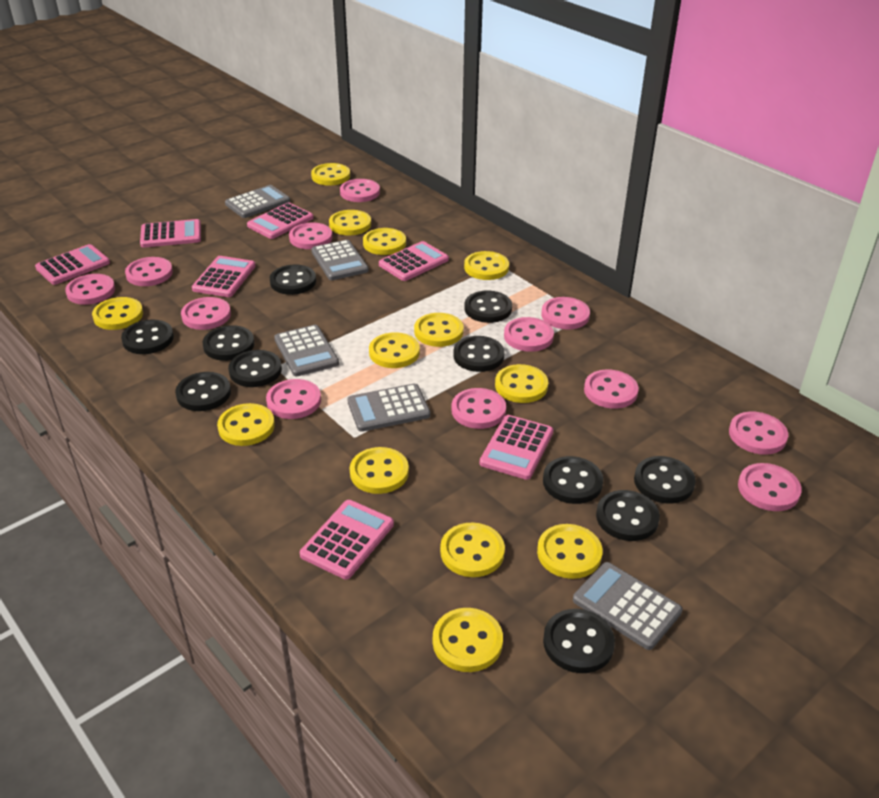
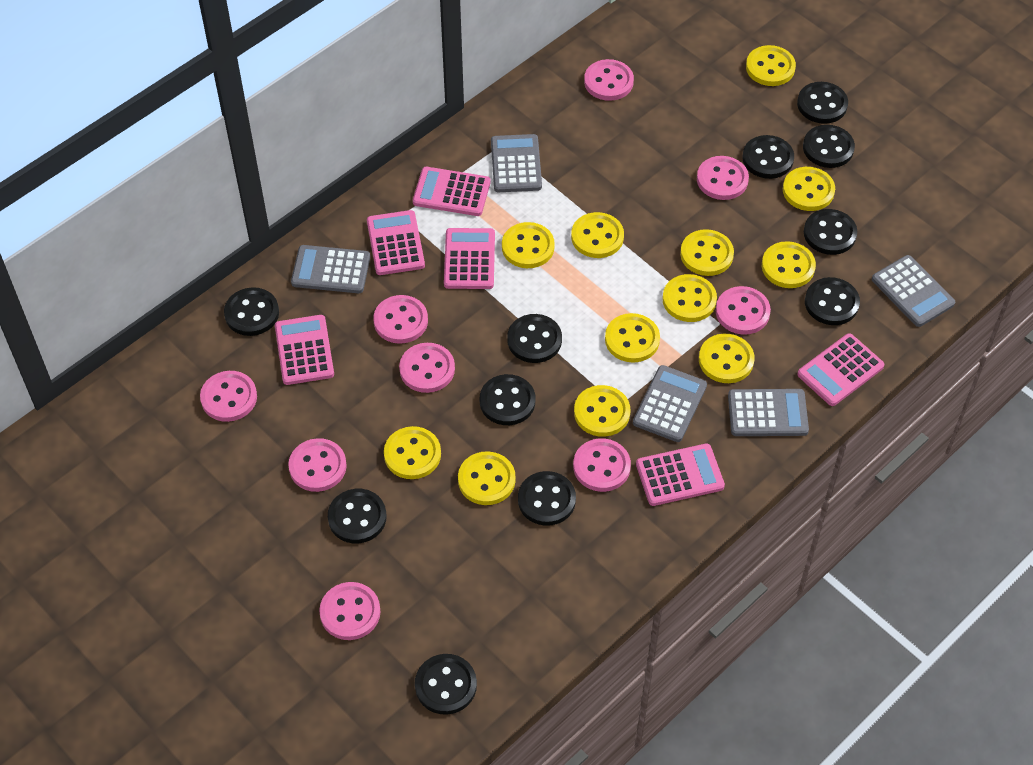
pink button: [65,274,115,305] [125,257,173,286] [181,297,231,330] [266,379,321,419] [289,223,332,249] [340,179,380,202] [452,388,506,429] [504,317,554,352] [541,297,590,330] [584,369,639,409] [729,412,788,455] [738,463,802,511] = 12 -> [200,371,257,422] [288,438,347,492] [319,582,381,640] [373,295,428,344] [399,343,455,393] [573,439,631,492] [584,59,634,101] [697,156,749,200] [716,286,771,335] = 9
pink calculator: [35,244,110,285] [140,219,201,248] [192,256,256,297] [247,203,313,239] [300,500,394,579] [379,241,449,281] [480,415,554,480] = 7 -> [275,315,334,385] [367,210,425,275] [413,167,491,216] [444,228,495,289] [636,443,725,506] [797,333,885,406] = 6
yellow button: [92,297,143,330] [217,403,275,446] [311,163,350,185] [329,210,371,236] [350,447,409,494] [363,228,406,255] [369,332,420,368] [414,313,463,347] [433,608,503,672] [440,522,505,577] [464,251,509,280] [495,364,548,403] [537,524,603,579] = 13 -> [384,426,441,479] [458,451,516,505] [502,222,555,268] [571,212,624,258] [574,385,630,437] [605,313,660,362] [662,274,717,322] [680,229,734,276] [699,334,754,383] [746,45,796,86] [762,241,816,288] [783,167,835,211] = 12

